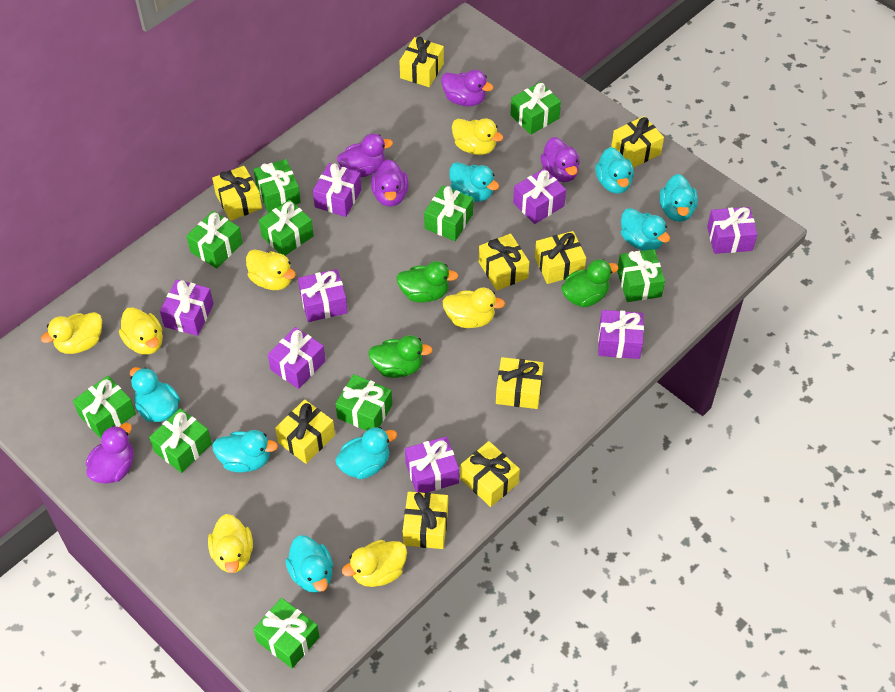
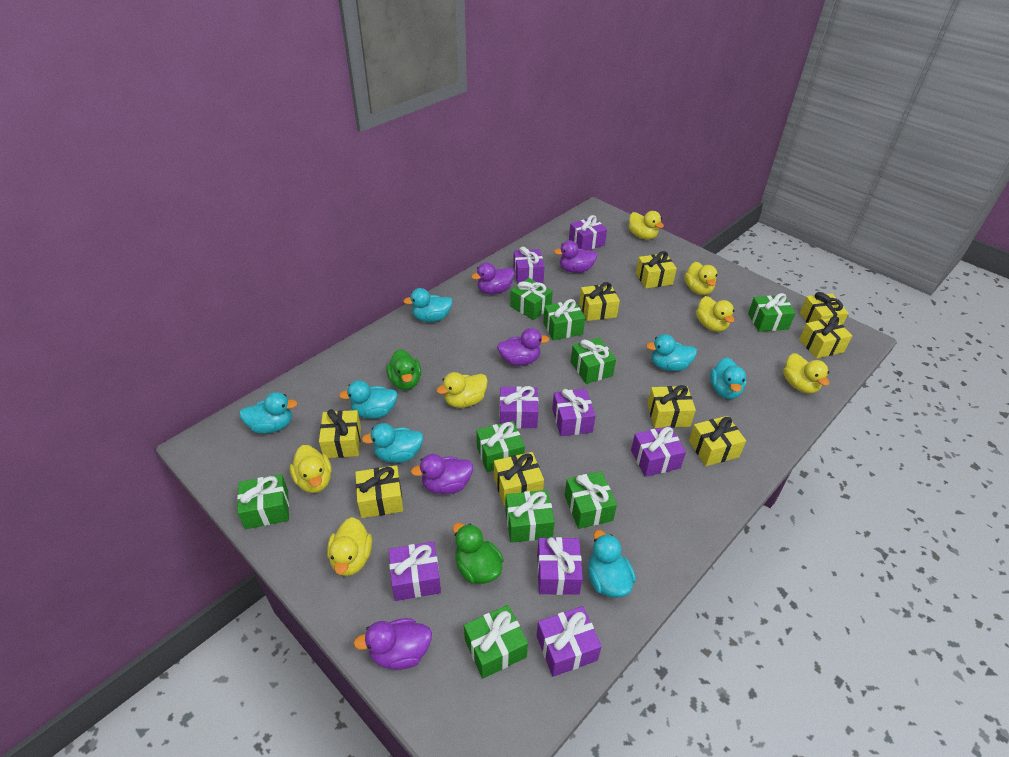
green duck: [368,335,432,378] [396,261,458,303] [561,259,618,307] = 3 -> [386,349,421,390] [453,523,504,584] = 2
green gift: [73,376,136,439] [149,408,212,473] [187,211,243,268] [253,159,301,213] [253,598,320,668] [259,199,314,255] [336,374,392,431] [424,185,473,241] [510,82,561,135] [617,249,665,302] = 10 -> [237,474,289,529] [464,605,528,679] [476,421,525,472] [505,490,555,543] [510,278,553,320] [543,299,585,340] [565,471,617,529] [571,338,616,384] [748,293,795,332] = 9
turquoise duck: [130,367,180,422] [212,430,278,473] [286,535,333,593] [335,427,397,479] [449,162,499,202] [595,147,634,193] [621,208,670,251] [659,174,698,222] = 8 -> [239,392,298,434] [339,381,398,419] [362,423,423,463] [403,288,453,322] [588,530,636,598] [646,334,697,371] [710,357,746,399] = 7

